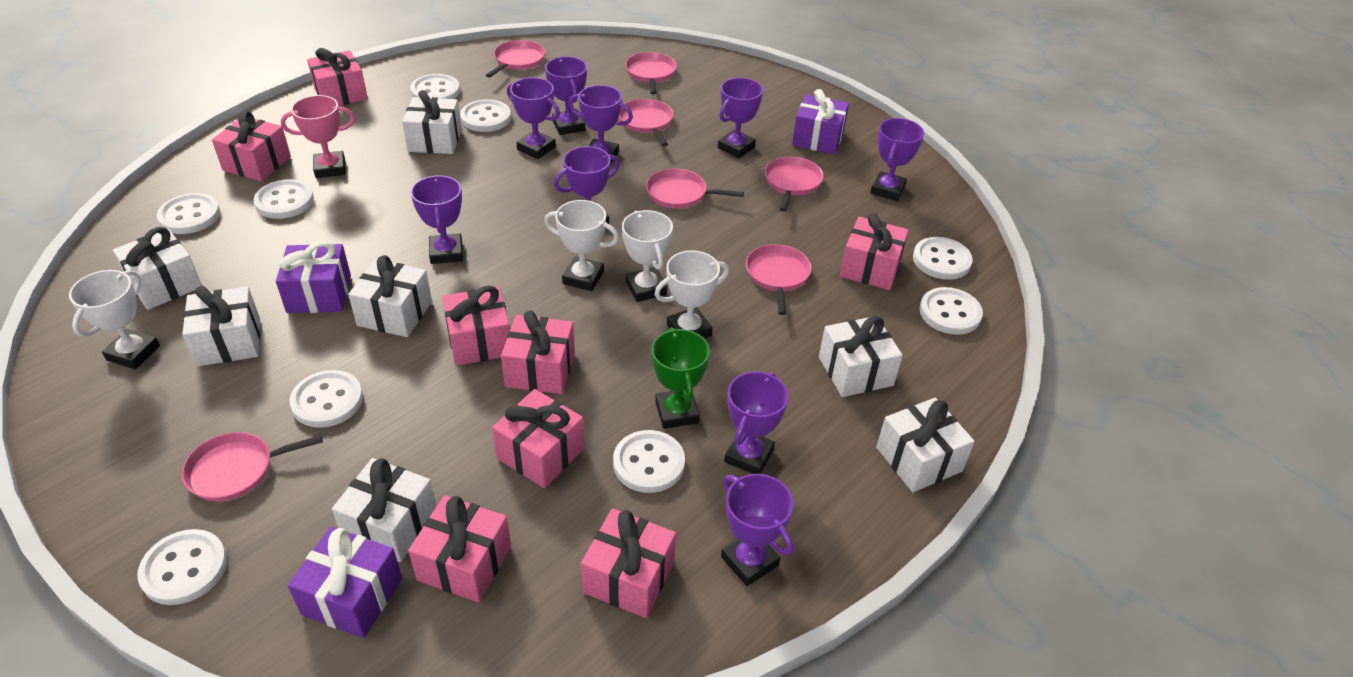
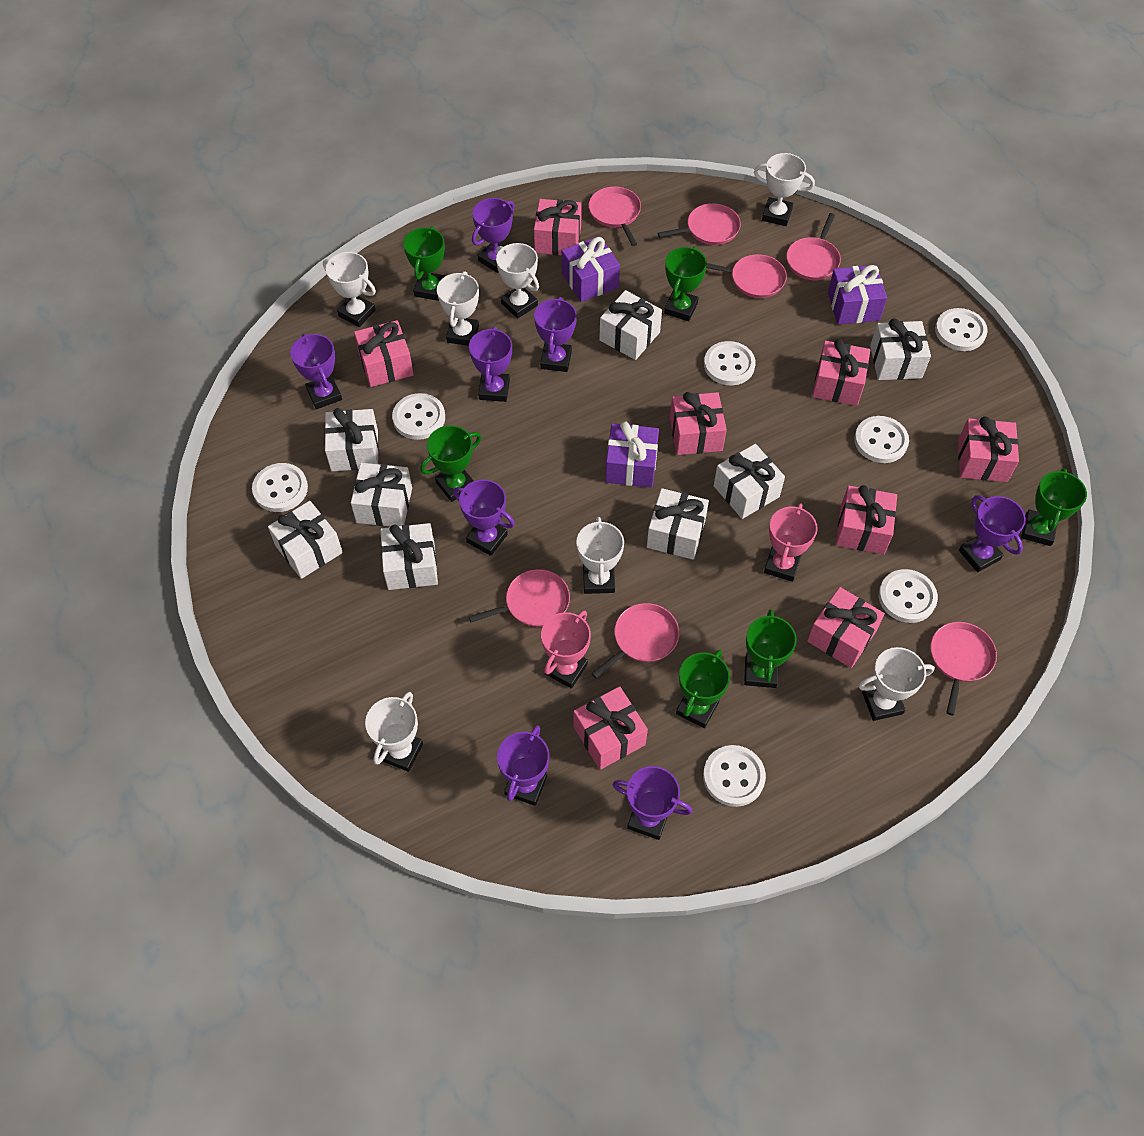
green trophy: [651,327,710,429] = 1 -> [403,226,446,301] [420,425,481,502] [664,247,707,321] [676,650,730,728] [744,609,797,688] [1021,468,1087,546] = 6
pink trophy: [281,95,355,178] = 1 -> [541,610,591,689] [764,503,818,582] = 2
purple trophy: [411,175,463,264] [507,77,560,159] [545,56,587,135] [554,146,620,224] [568,85,633,165] [718,78,763,158] [721,474,794,586] [724,371,788,474] [870,118,924,201] = 9 -> [290,334,342,409] [453,480,515,556] [469,327,512,402] [472,198,515,273] [497,725,550,806] [534,297,577,372] [612,766,692,840] [959,495,1026,572] = 8
white button: [137,529,227,605] [157,193,220,234] [254,179,314,219] [289,370,363,428] [410,74,460,99] [460,99,511,132] [613,430,685,493] [913,237,973,280] [919,287,983,335] = 9 -> [252,463,308,512] [392,393,445,440] [703,745,766,807] [704,341,756,385] [854,416,909,463] [879,569,938,623] [935,308,988,351] = 7
white gift: [113,227,202,310] [182,286,260,366] [332,458,437,562] [348,255,432,337] [402,90,462,154] [819,316,903,397] [876,398,975,492] = 7 -> [268,501,343,579] [324,408,379,471] [351,463,412,527] [380,523,438,590] [599,290,662,360] [647,488,709,560] [714,444,785,519] [870,318,931,380] = 8
white trophy: [69,270,160,369] [544,200,619,291] [622,210,673,302] [654,250,729,338] = 4 -> [323,252,376,327] [365,692,423,772] [437,271,479,346] [496,243,539,319] [576,517,624,594] [754,153,815,226] [858,647,935,721] = 7

